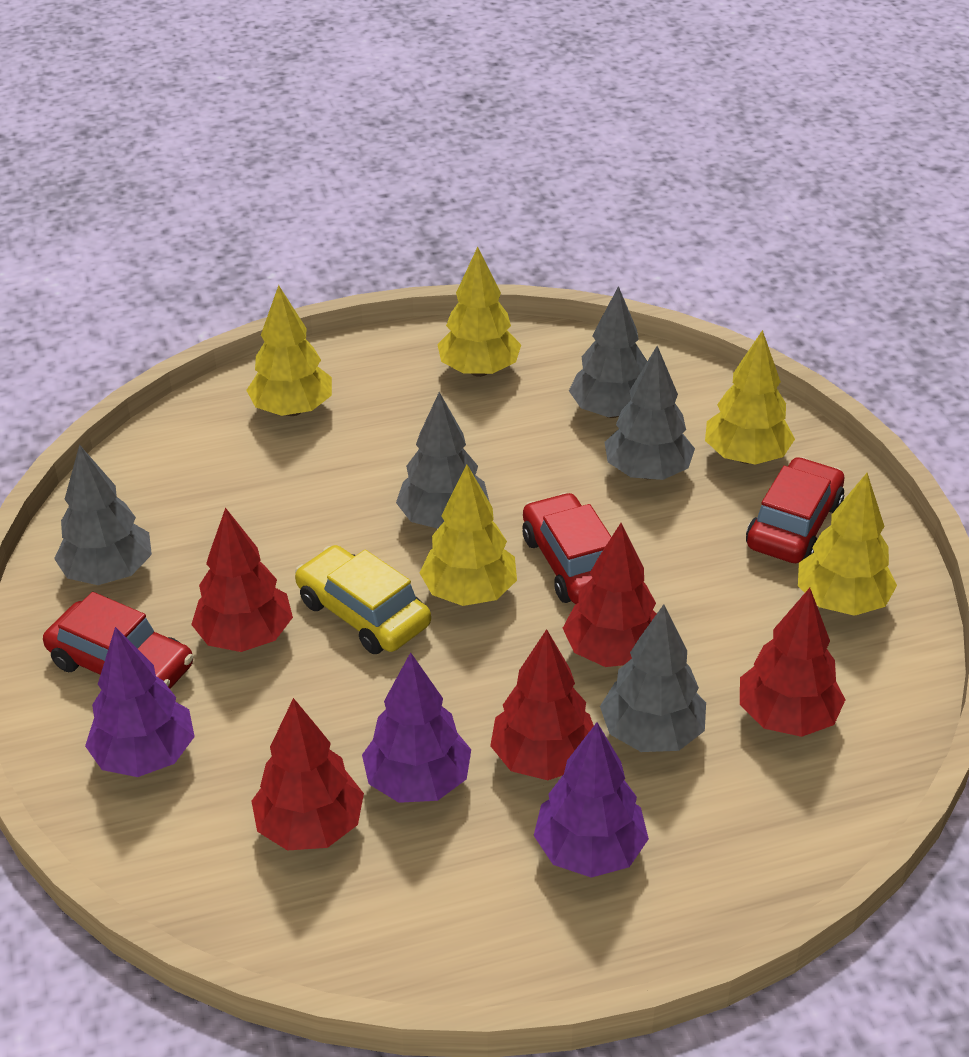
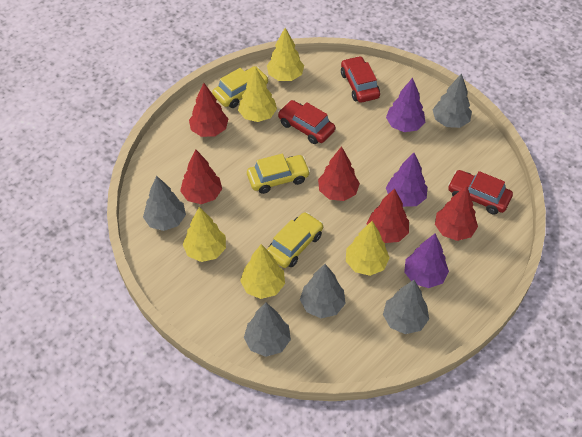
yellow car: [295,545,431,654] = 1 -> [212,66,269,108] [247,154,310,194] [267,212,323,268] = 3

